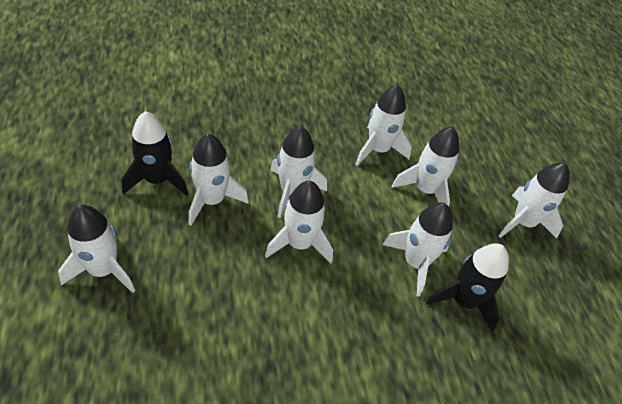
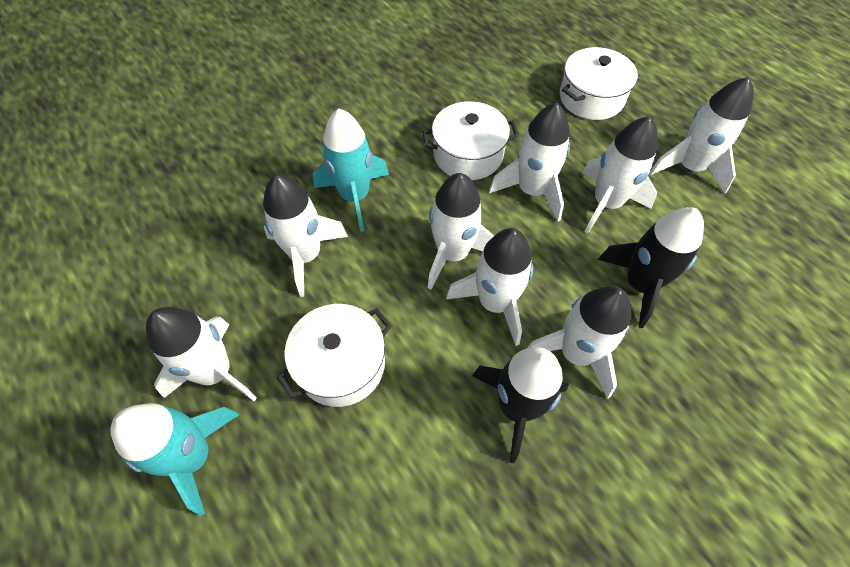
turquoise rocket: none = 0 -> [111,403,239,516] [313,109,389,232] = 2
white pot: none = 0 -> [277,304,392,407] [422,101,519,180] [560,47,638,120] = 3

